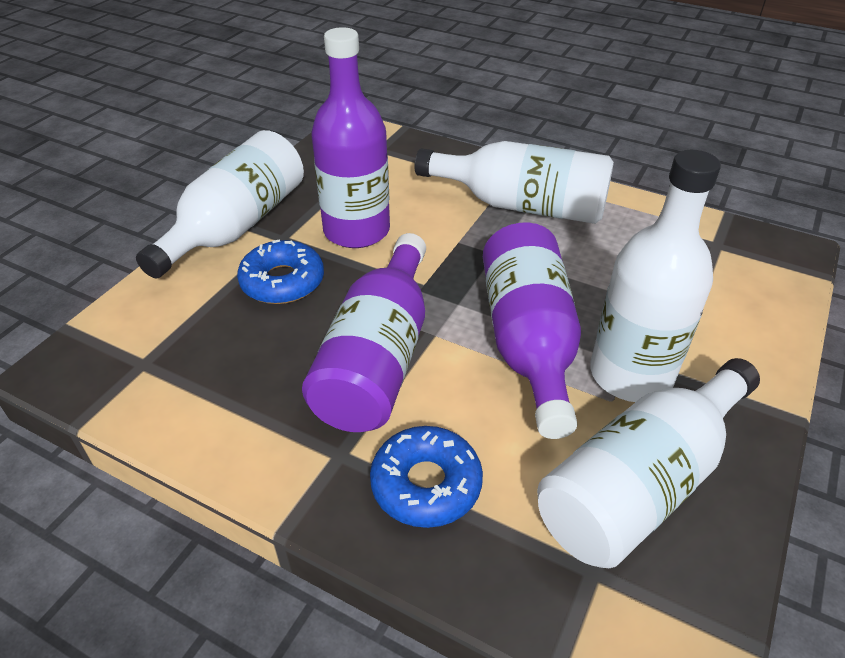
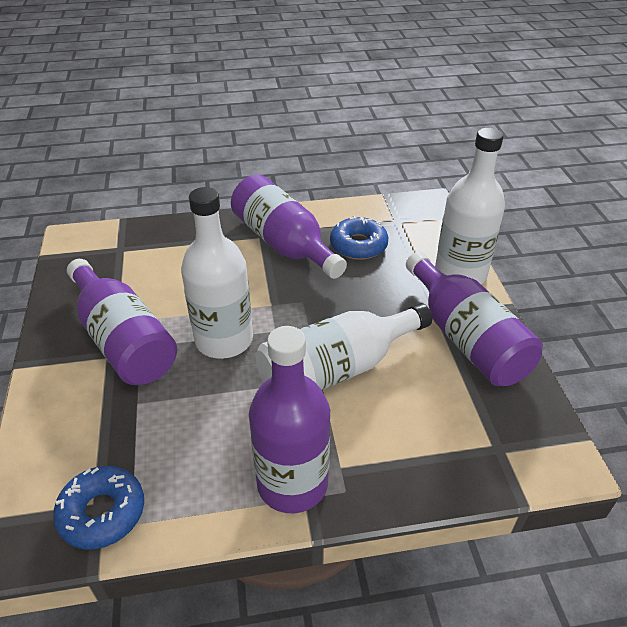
purple bottle: [302,233,426,432] [311,27,390,248] [483,222,581,439] = 3 -> [67,259,177,385] [231,174,347,279] [249,326,330,513] [406,252,543,386] = 4
white bottle: [136,130,304,279] [414,141,614,224] [537,358,760,568] [590,150,721,402] = 4 -> [181,187,253,359] [256,303,432,390] [435,128,505,284] = 3

